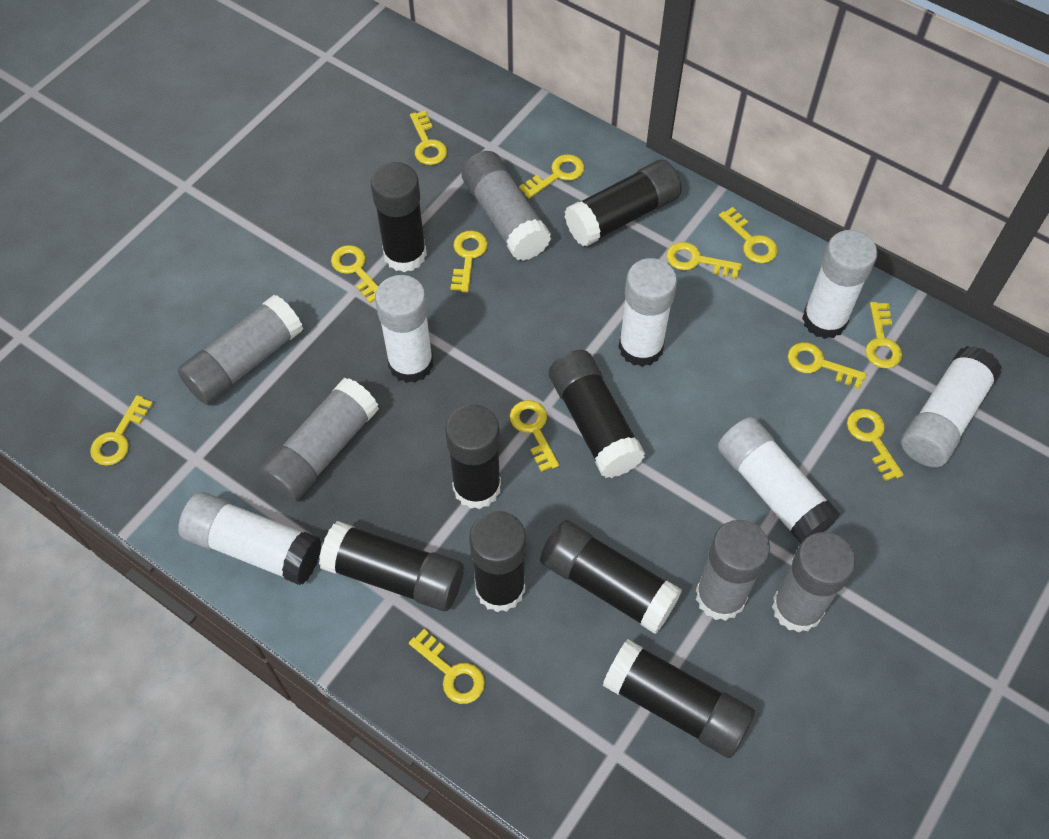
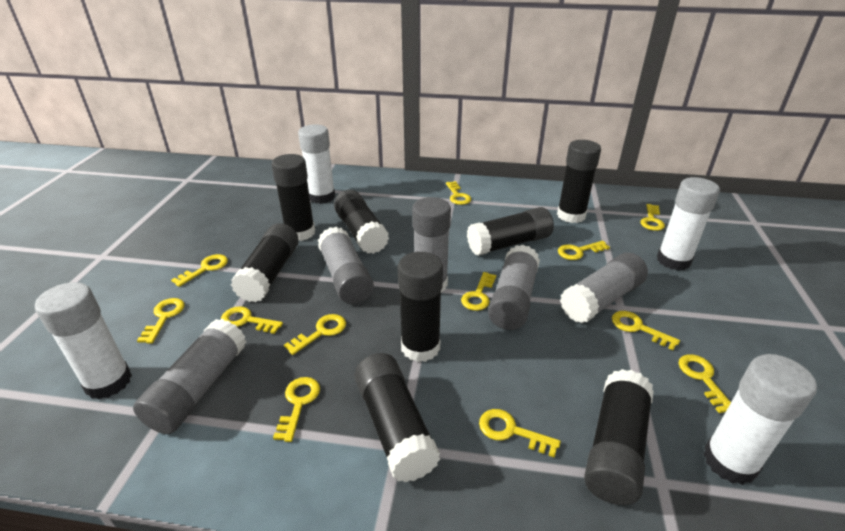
white glue stick: [178,492,322,585] [375,275,433,383] [618,258,677,367] [718,417,840,544] [802,230,878,339] [901,346,1002,467] = 6 -> [35,282,132,399] [298,124,335,204] [657,177,720,270] [703,354,817,485] = 4

